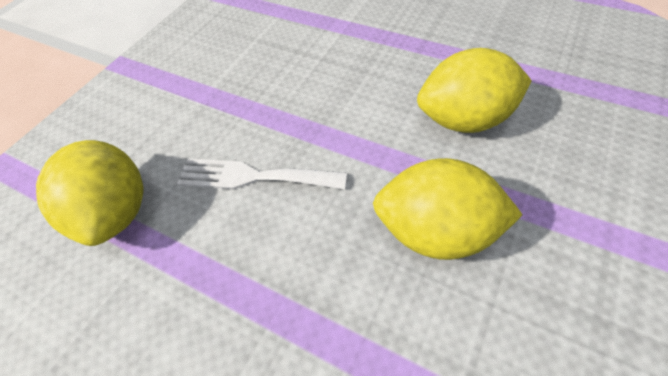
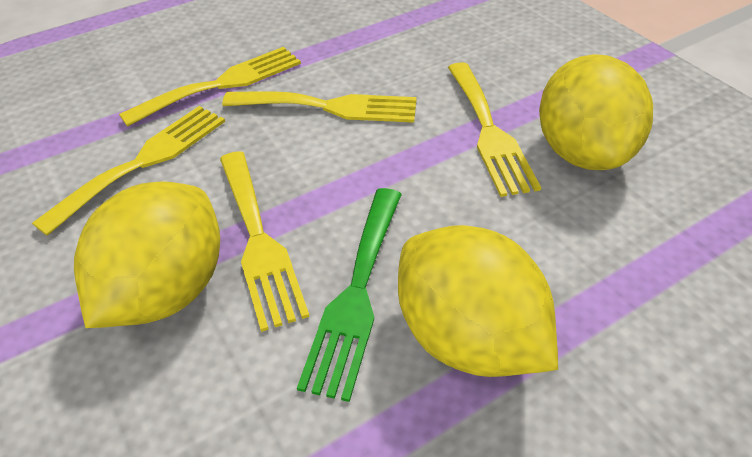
green fork: none = 0 -> [297,188,402,402] = 1
white fork: [177,158,347,189] = 1 -> none = 0
yellow fork: none = 0 -> [32,106,225,236] [119,47,301,127] [220,151,310,332] [222,91,417,123] [448,62,541,197] = 5

